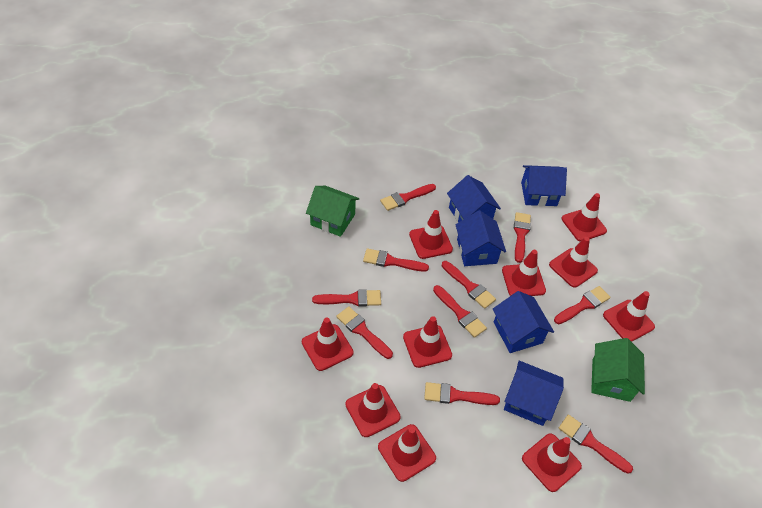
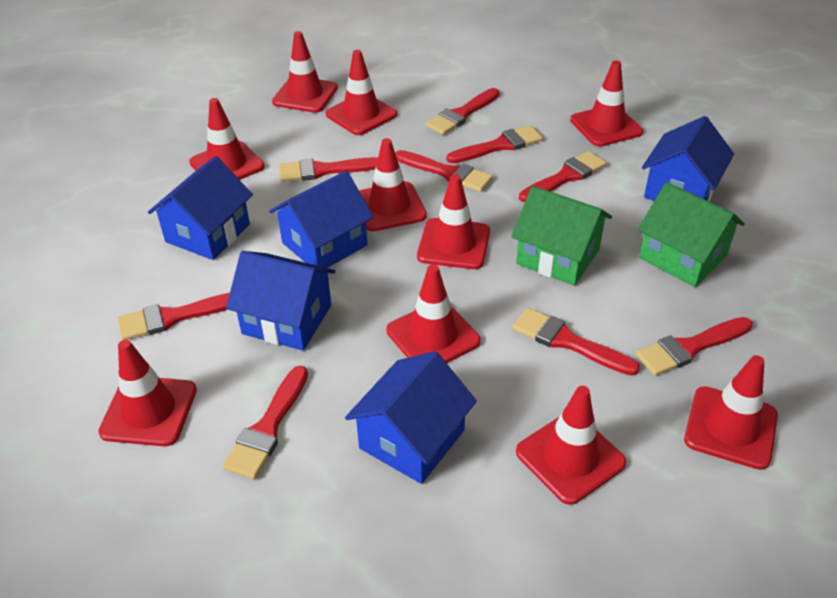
red brush: [312,289,381,307] [336,306,393,359] [363,248,429,272] [380,184,436,211] [424,382,500,405] [433,285,487,338] [442,261,496,309] [514,212,531,263] [554,286,610,324] [559,414,633,474] = 10 -> [117,293,230,340] [222,366,308,479] [279,157,378,182] [395,150,493,192] [426,88,499,135] [447,125,543,163] [512,308,640,376] [519,151,607,202] [636,317,753,376] = 9

